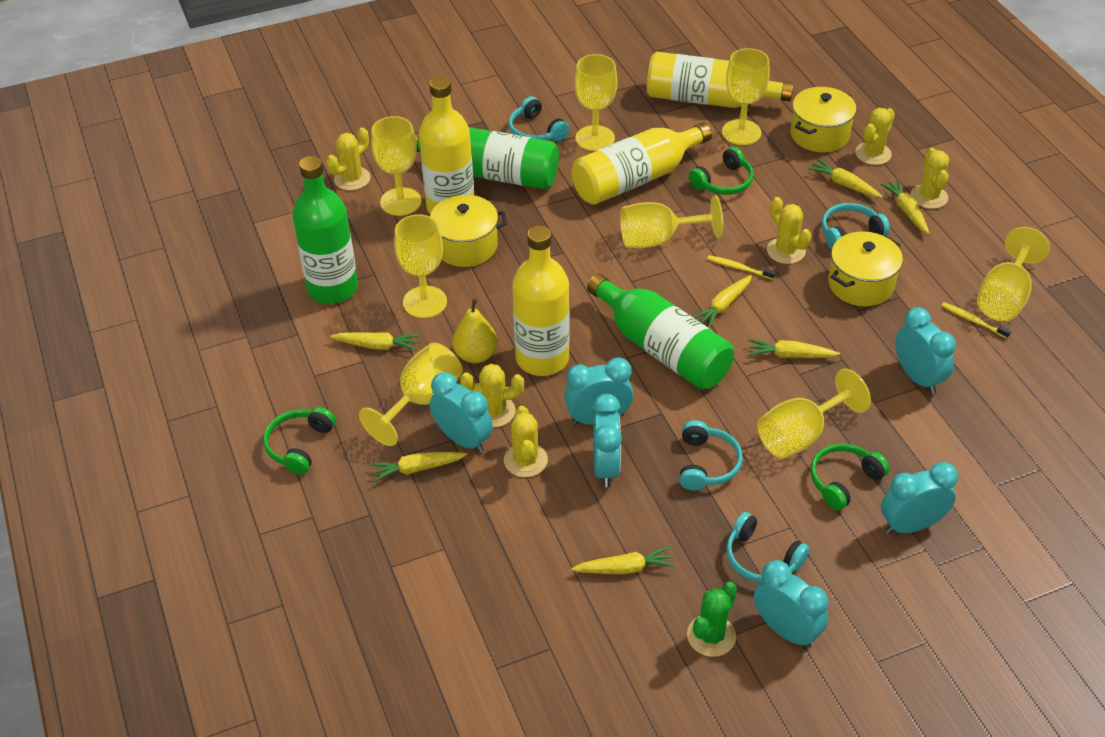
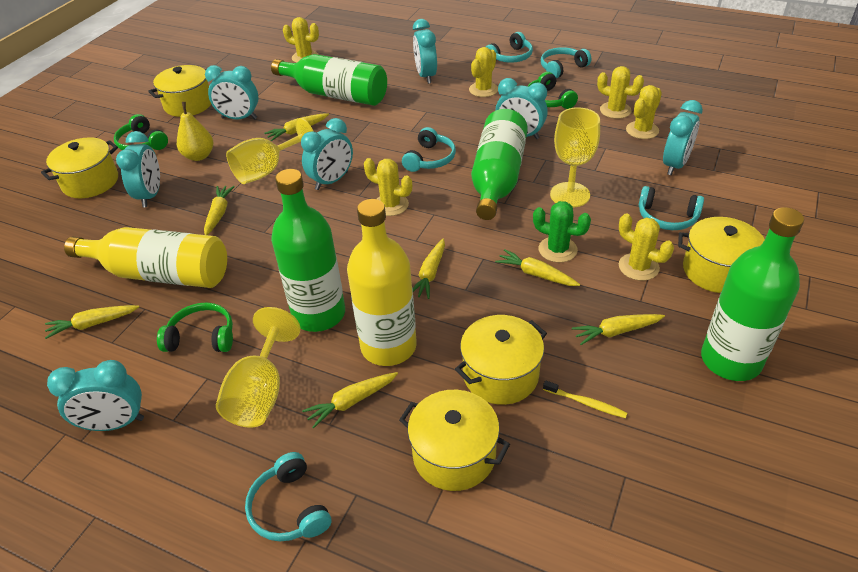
green bottle: [292,156,358,304] [414,127,559,189] [587,274,734,390] = 3 -> [271,54,387,106] [271,169,345,332] [471,109,528,220] [701,207,804,381] = 4
turquoise clock: [430,372,493,453] [564,357,633,425] [592,394,622,487] [754,560,829,649] [881,462,958,534] [896,307,956,394] = 6 -> [47,360,144,431] [116,131,160,207] [205,65,259,120] [301,118,353,190] [413,19,437,84] [495,78,548,139] [663,100,703,175] = 7
turquoise headphones: [509,97,569,141] [679,420,743,490] [726,512,809,583] [822,203,890,250] = 4 -> [245,452,331,541] [402,127,456,172] [486,32,533,63] [541,47,591,78] [639,186,704,230] = 5
yellow bottle: [419,76,474,215] [512,226,570,376] [572,122,712,205] [647,52,794,108] = 4 -> [64,227,227,288] [347,199,417,366] = 2
yellow goblet: [359,343,463,446] [371,116,421,216] [394,214,447,318] [574,54,617,151] [620,196,723,248] [722,48,770,145] [757,368,871,459] [977,227,1050,321] = 8 -> [216,307,301,428] [226,118,314,184] [550,107,600,207] = 3
yellow pot: [430,195,507,267] [790,87,856,152] [828,231,903,306] = 3 -> [41,137,118,198] [148,65,211,117] [399,390,510,491] [455,315,547,405] [678,217,765,293] = 5
yellow toothbrush: [707,255,776,280] [941,302,1011,339] = 2 -> [543,381,627,418] = 1

